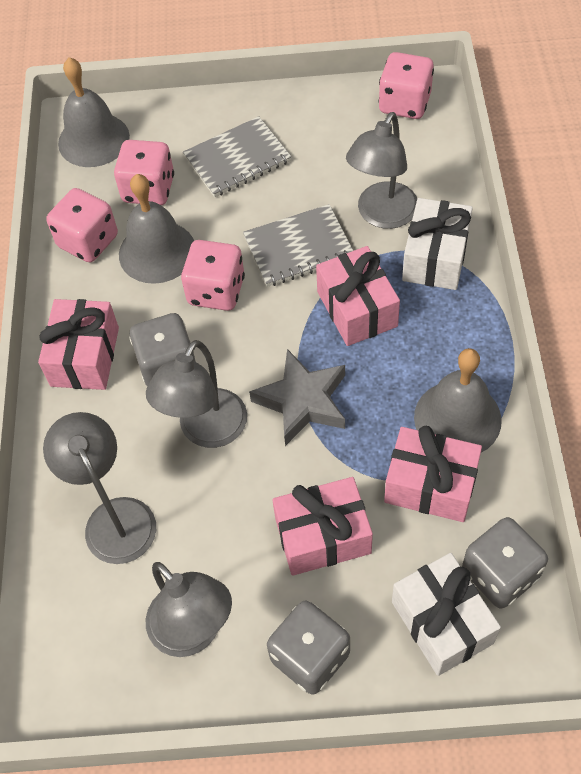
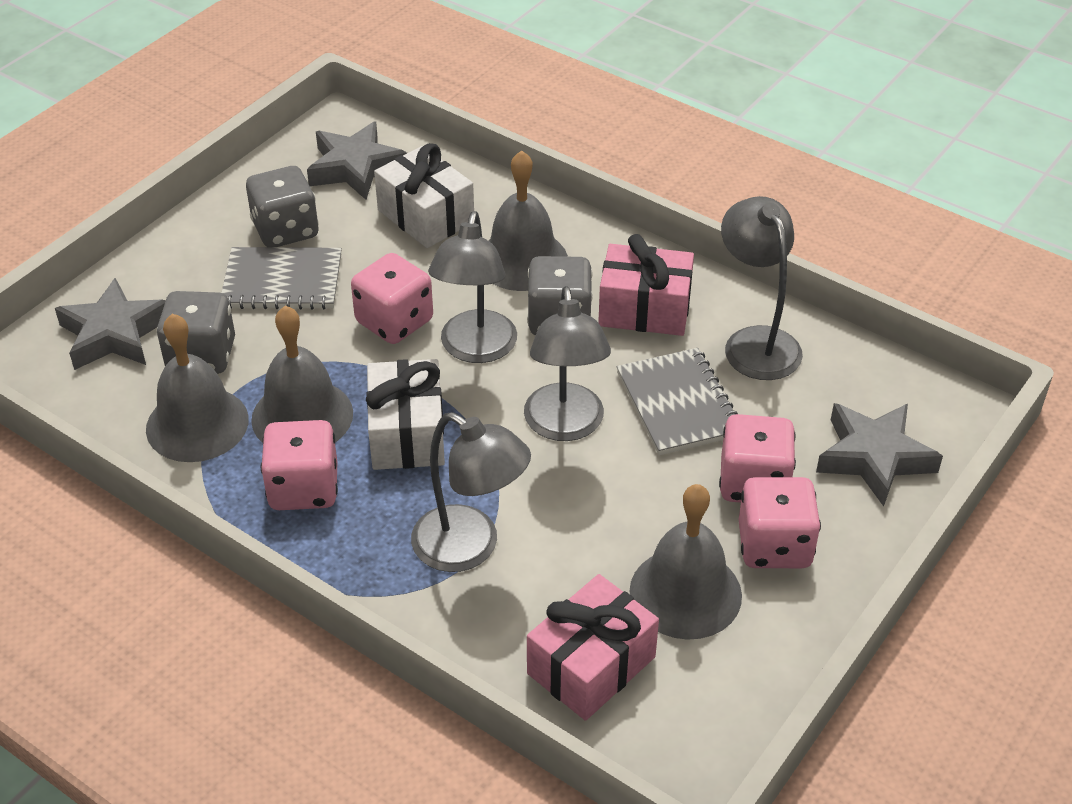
grey bell: [58,57,130,167] [119,174,194,284] [414,348,502,453] = 3 -> [146,314,249,462] [251,306,353,443] [488,150,568,291] [629,484,742,640] = 4
grey star: [249,349,345,446] = 1 -> [55,278,166,370] [307,122,407,200] [816,403,943,506] = 3
pink gift: [38,299,119,390] [272,477,373,576] [316,246,400,346] [384,426,482,522] = 4 -> [527,574,659,721] [598,234,694,336] = 2

